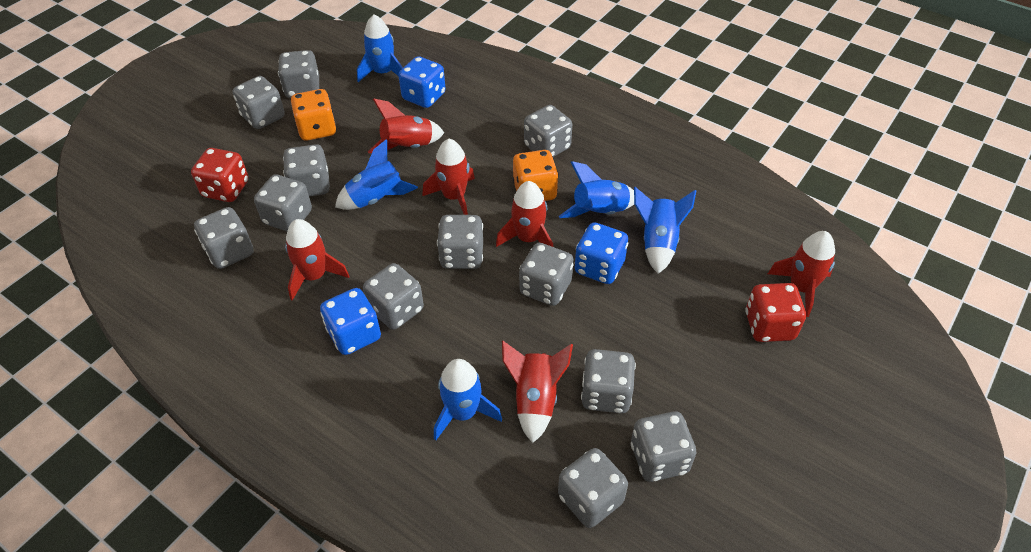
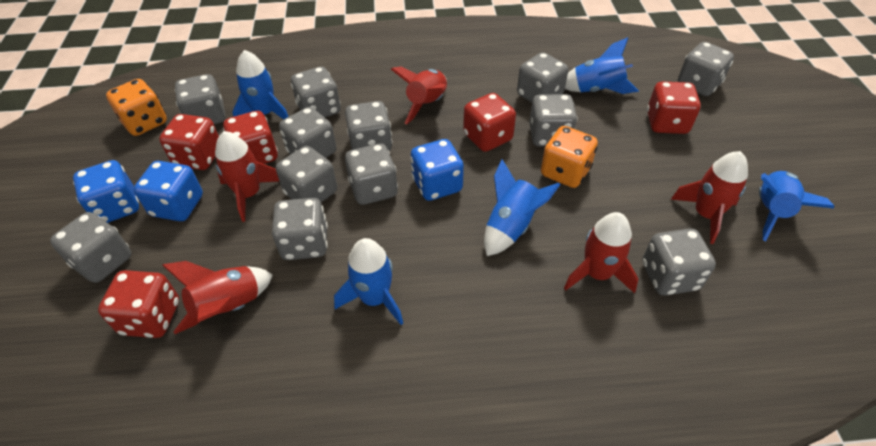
red dice: [191,148,249,202] [745,283,806,342] = 2 -> [98,270,179,338] [159,114,219,170] [223,111,278,164] [463,93,516,152] [647,81,701,134] = 5
red rocket: [285,219,349,301] [368,99,444,153] [422,139,475,215] [496,181,553,247] [502,341,573,443] [768,231,835,317] = 6 -> [162,261,273,334] [215,131,279,222] [391,67,447,125] [564,212,638,293] [671,151,748,244] = 5

